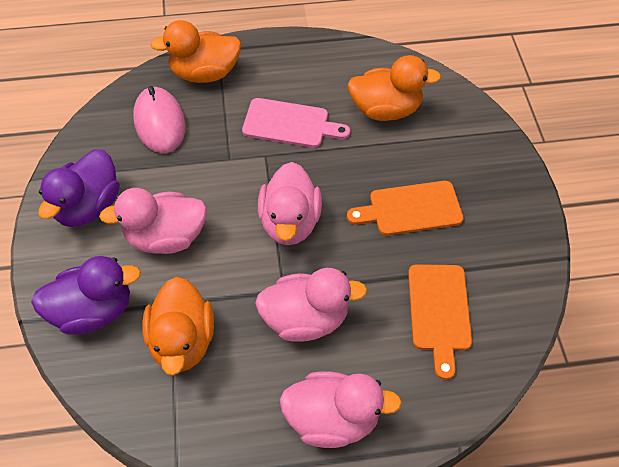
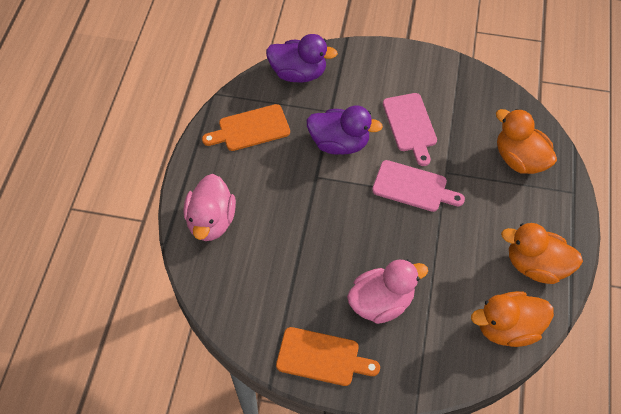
pink cutting board: [242,98,350,148] = 1 -> [372,160,465,212] [383,93,437,166] = 2
pink duck: [99,188,207,254] [255,268,367,342] [258,162,322,245] [280,371,402,448] = 4 -> [184,174,236,241] [347,259,428,324] = 2
pink mouse: [133,86,186,153] = 1 -> none = 0

